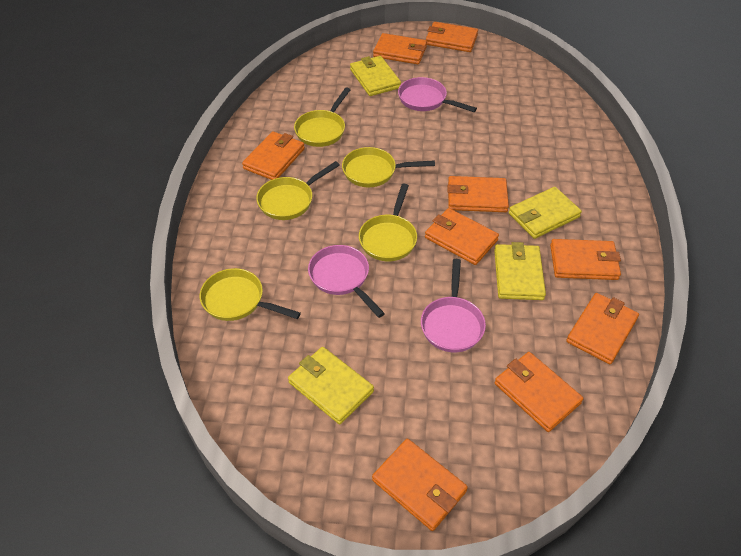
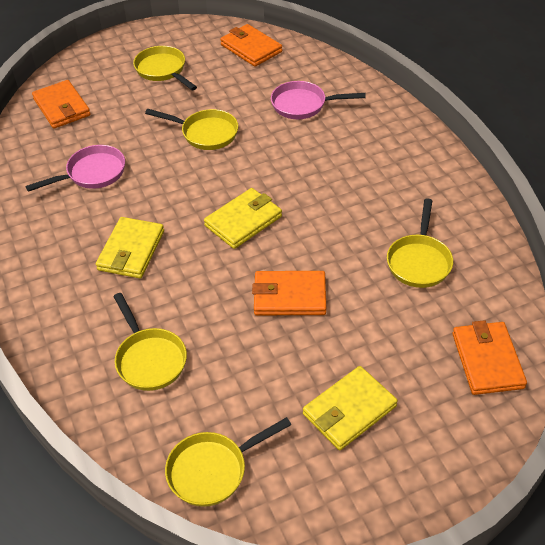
orange wallet: [242,131,305,180] [372,439,468,531] [373,33,427,64] [425,208,499,265] [426,22,478,52] [447,176,509,212] [495,352,583,432] [550,239,621,280] [566,293,639,364] = 9 -> [32,80,91,128] [220,24,282,67] [252,271,326,315] [453,320,527,395] = 4
pink pan: [308,245,385,318] [398,77,477,112] [421,259,486,352] = 3 -> [25,145,125,192] [271,81,366,119] = 2
yellow wallet: [288,347,374,424] [350,56,401,96] [494,242,546,300] [509,187,582,239] = 4 -> [96,217,164,278] [204,188,282,249] [303,366,398,450] = 3

